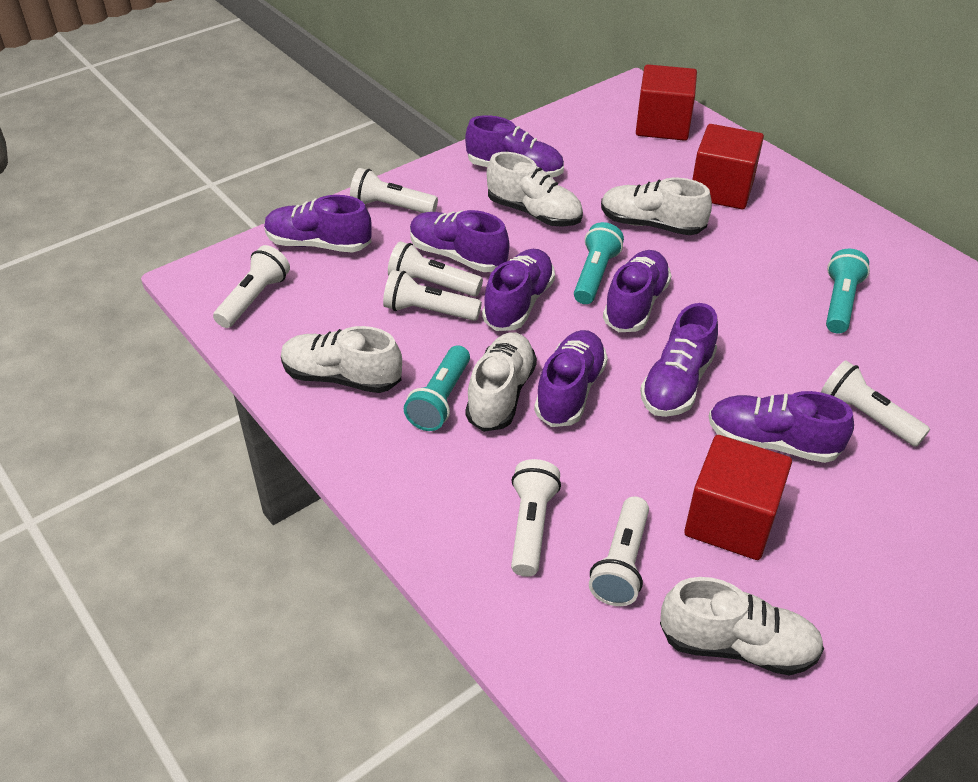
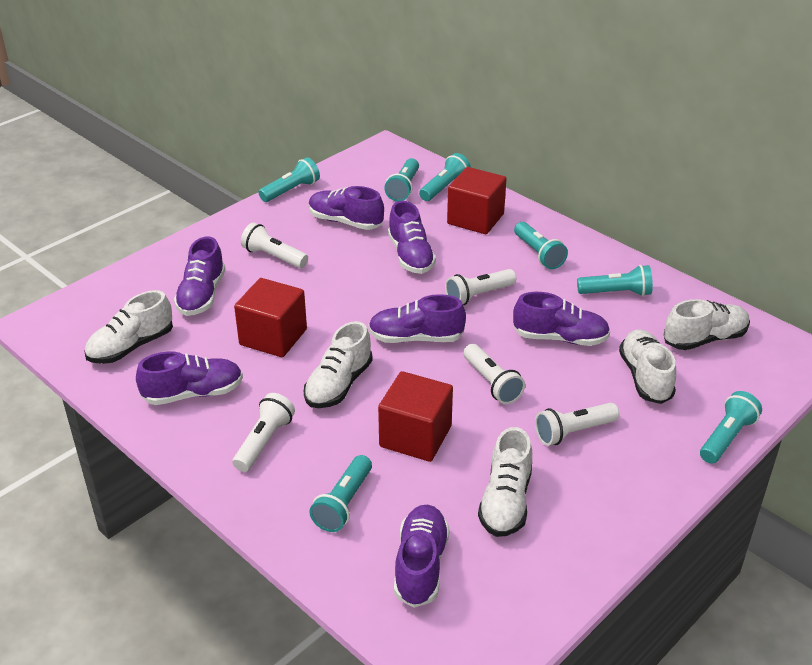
purple shoe: [264,195,372,253] [410,210,509,272] [465,115,564,178] [482,249,555,331] [534,330,608,427] [603,250,672,332] [640,303,718,417] [709,391,854,463] = 8 -> [136,352,243,405] [174,236,226,316] [309,186,384,230] [368,294,466,343] [388,201,436,274] [394,505,450,608] [513,292,610,346] = 7
turquoise flashlight: [404,345,470,431] [574,222,624,304] [826,249,870,334] = 3 -> [259,157,320,202] [309,455,372,532] [384,158,419,201] [419,153,471,201] [514,222,568,269] [577,265,653,296] [700,391,762,463] = 7
white flashlight: [213,245,290,328] [350,168,438,213] [383,270,482,321] [388,241,483,296] [511,459,561,577] [589,496,649,606] [821,360,930,447] = 7 -> [232,393,295,472] [241,222,308,268] [445,269,516,306] [463,344,525,404] [535,403,619,446] = 5

